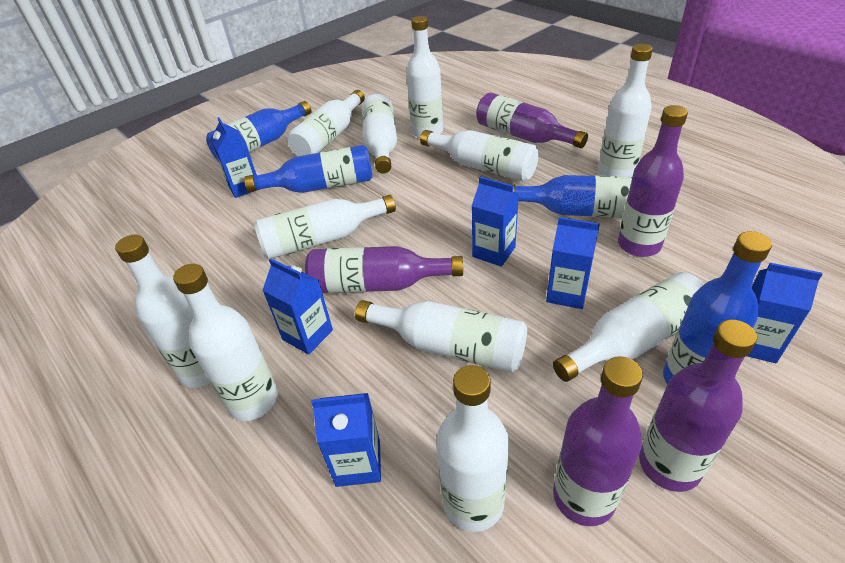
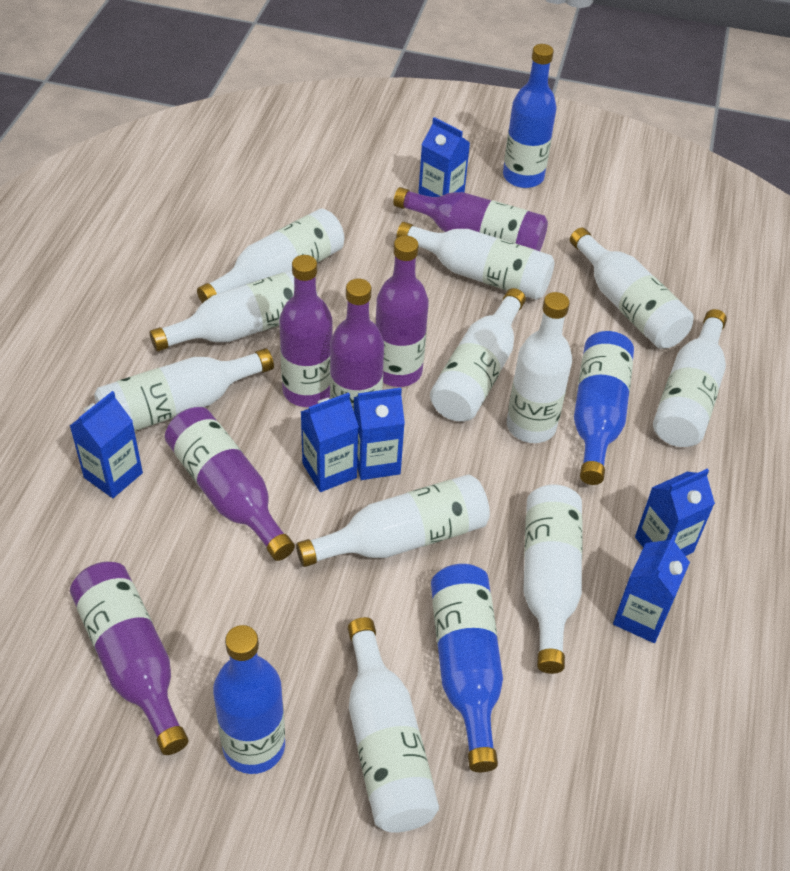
purple bottle: [305,246,463,293] [476,93,588,148] [553,356,643,526] [618,105,688,257] [639,319,757,492] = 5 -> [70,562,189,755] [165,407,295,561] [279,255,333,407] [330,279,384,411] [375,236,429,387] [393,187,548,251] = 6

